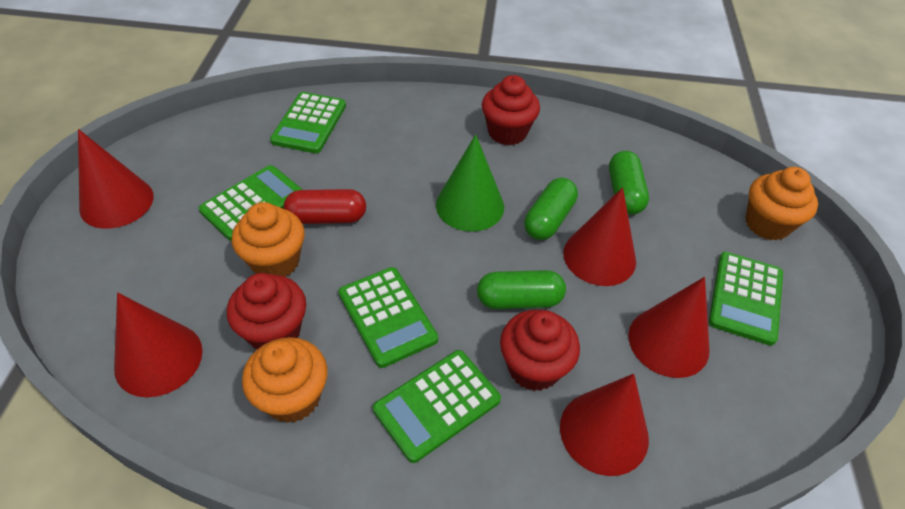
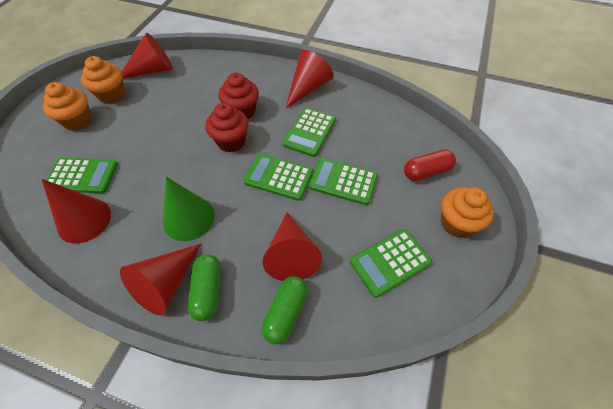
green capsule: [477,270,566,309] [524,178,578,240] [609,151,649,215] = 3 -> [188,254,221,321] [262,276,308,344] = 2
red cupcake: [227,273,306,349] [482,75,540,145] [500,309,580,391] = 3 -> [206,103,249,152] [219,73,259,119] = 2

